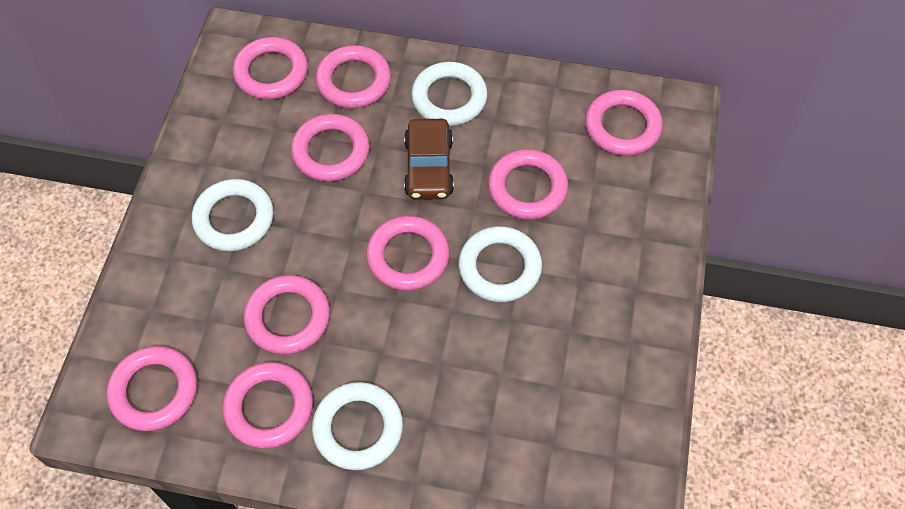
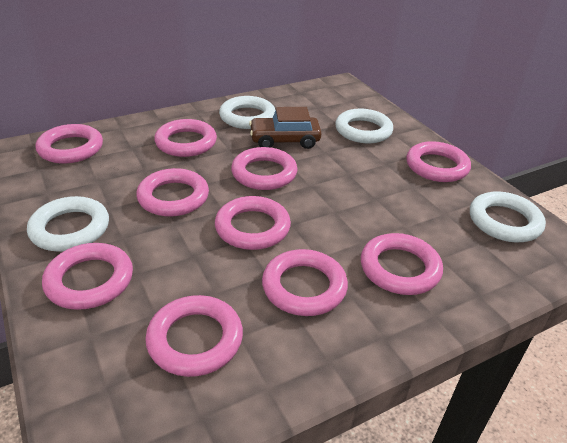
pink ring: [107,346,197,431] [223,362,313,449] [233,37,308,100] [244,275,330,355] [291,114,370,182] [316,45,391,109] [366,216,450,291] [488,149,568,220] [585,90,663,156] = 9 -> [36,124,103,164] [42,243,133,310] [136,168,209,217] [145,295,243,377] [154,119,217,157] [215,196,291,250] [231,147,298,190] [262,249,348,316] [361,233,443,295] [406,141,471,182] = 10

